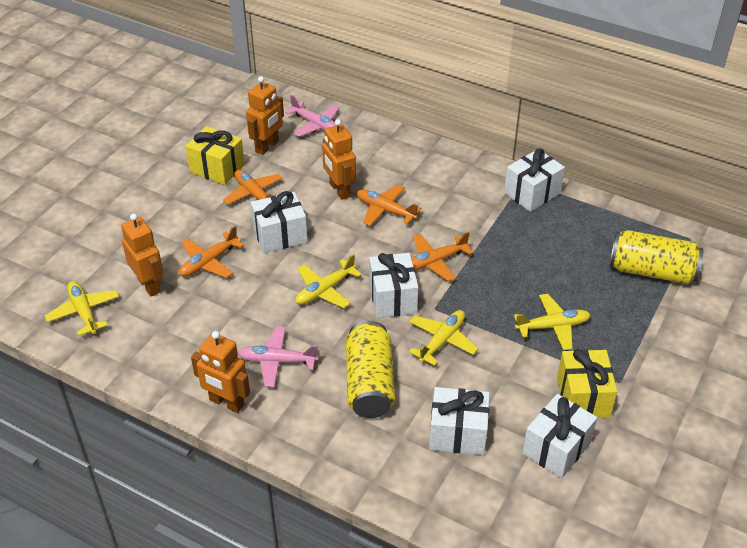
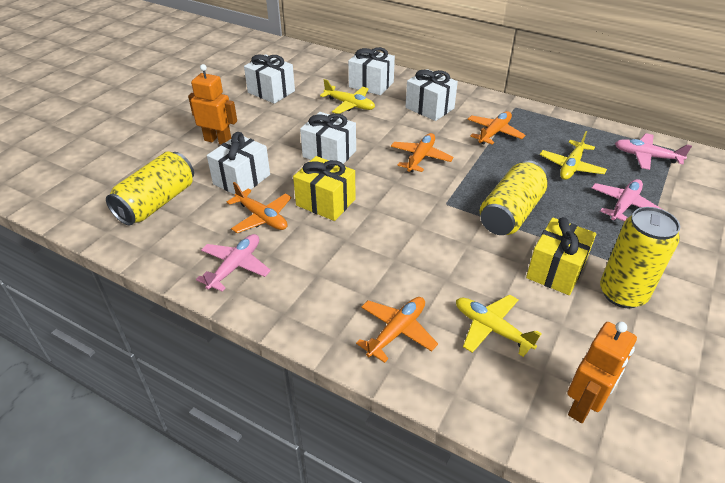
orange robot: [121,213,163,296] [191,331,250,413] [246,76,284,155] [322,119,356,200] = 4 -> [188,64,237,144] [567,322,637,423] = 2
pink plane: [238,327,319,387] [285,95,340,137] = 2 -> [196,234,271,292] [592,179,663,222] [615,133,692,170] = 3
yellow can: [346,321,395,418] [610,230,703,284] = 2 -> [106,151,194,225] [480,161,548,235] [600,207,680,308] = 3
yellow plane: [44,281,119,336] [295,254,362,308] [409,310,478,366] [514,294,591,350] = 4 -> [320,79,375,114] [456,294,542,357] [540,131,607,180] = 3

